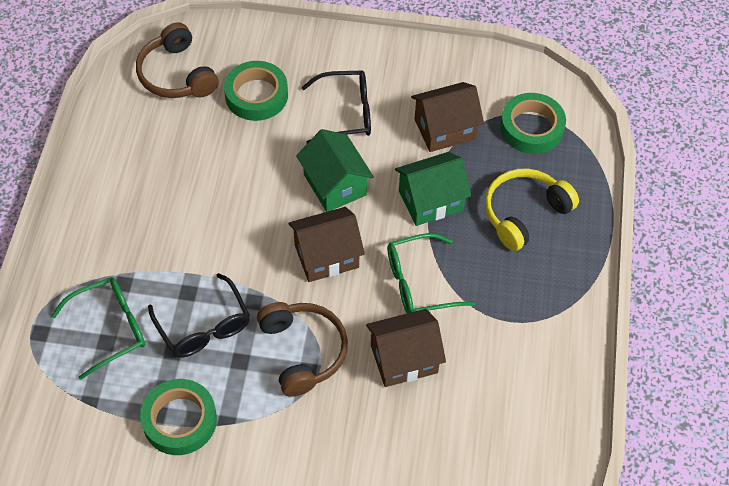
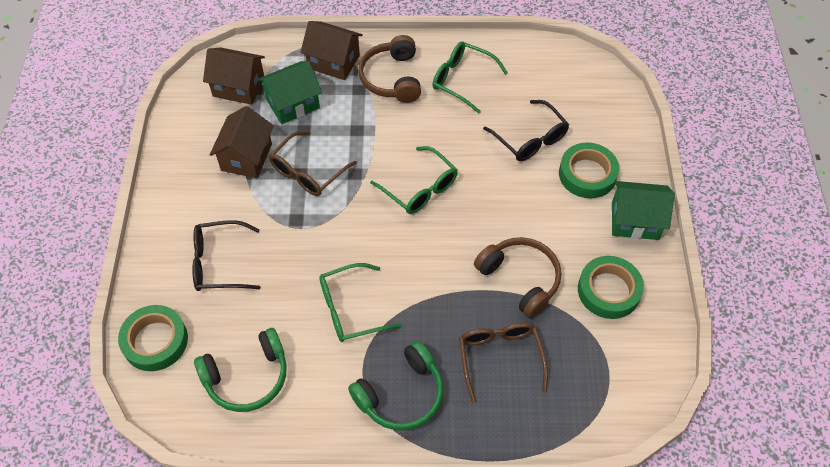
brown glasses: none = 0 -> [269,131,357,196] [459,322,548,403] = 2
green glasses: [51,277,145,380] [387,233,475,313] = 2 -> [319,263,402,342] [370,146,458,214] [433,42,508,113] = 3
green headphones: none = 0 -> [194,328,287,412] [348,341,443,430] = 2
yellow headphones: [485,169,579,251] = 1 -> none = 0

